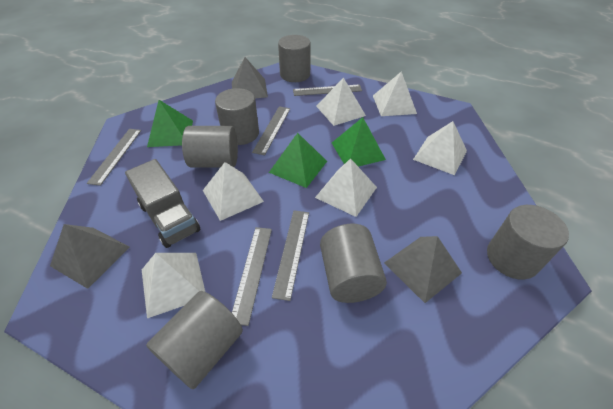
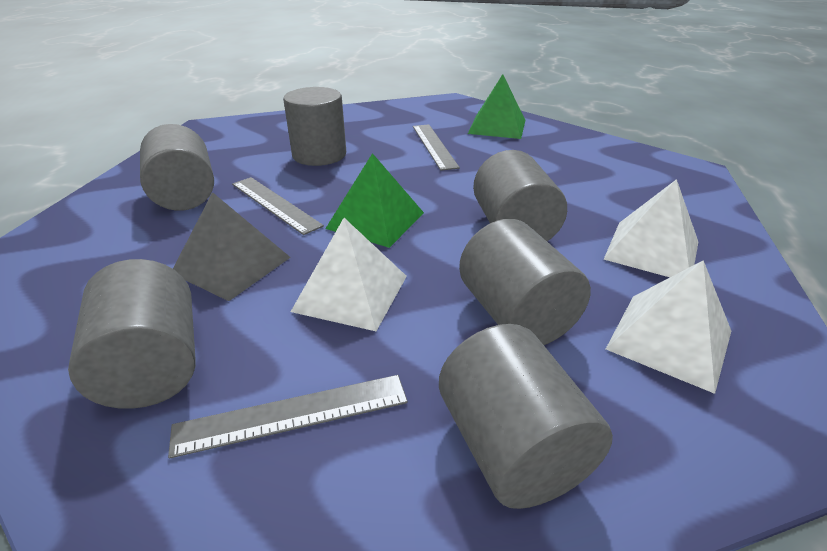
green pyramid: [147,100,193,147] [269,133,327,188] [332,117,386,167] = 3 -> [325,153,424,248] [468,74,526,139] = 2
grey pyramid: [50,224,130,289] [232,57,268,98] [384,236,462,303] = 3 -> [173,192,291,301] = 1
grey ruler: [87,129,141,186] [232,227,272,326] [252,106,290,155] [272,210,309,301] [293,85,362,96] = 5 -> [168,375,408,459] [232,177,324,235] [413,124,460,171] = 3
grey truck: [125,159,200,248] = 1 -> none = 0
white pyramid: [142,253,205,318] [203,162,264,221] [315,158,377,217] [316,77,366,126] [373,72,417,116] [413,121,467,175] = 6 -> [291,218,407,331] [604,179,698,277] [606,260,731,394] = 3

